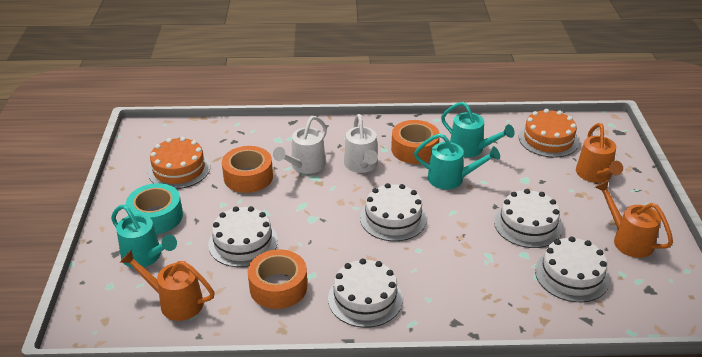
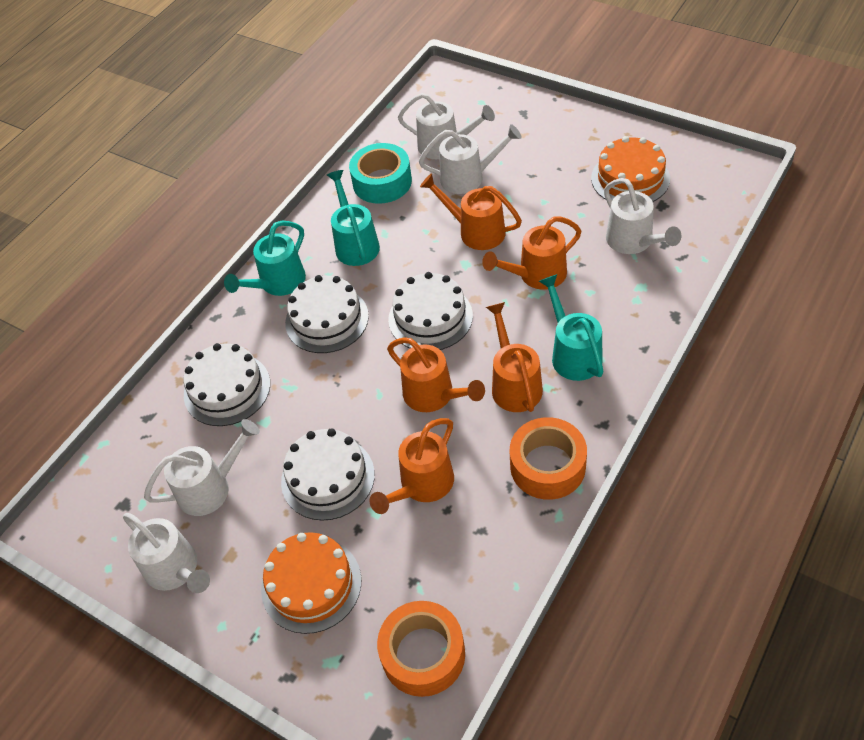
orange tape: [222,146,273,193] [248,249,307,309] [391,120,440,164] = 3 -> [377,601,465,697] [510,417,587,500] = 2
orange watering can: [120,250,215,321] [576,123,623,183] [595,180,673,258] = 3 -> [369,418,454,514] [387,337,485,412] [420,173,522,250] [482,216,581,290] [486,302,543,412] = 5
white cake: [208,206,278,267] [328,258,403,328] [360,183,427,241] [494,189,562,248] [535,236,609,302] = 5 -> [183,343,270,426] [281,428,375,520] [285,275,369,353] [388,272,473,350] = 4
white watering can: [273,116,327,174] [344,114,378,173] = 2 -> [123,513,210,593] [144,419,260,516] [398,93,495,159] [419,124,522,194] [604,178,681,254] = 5

